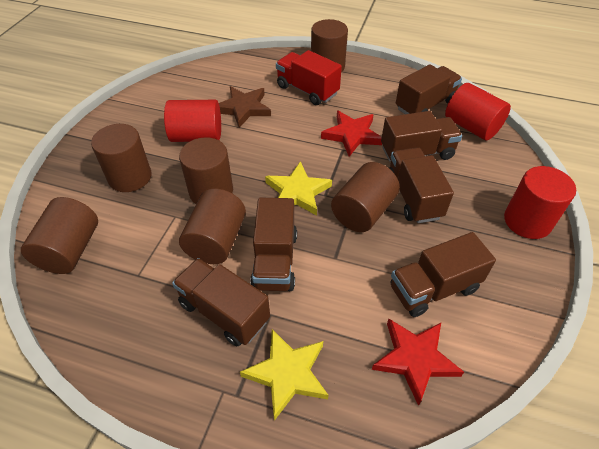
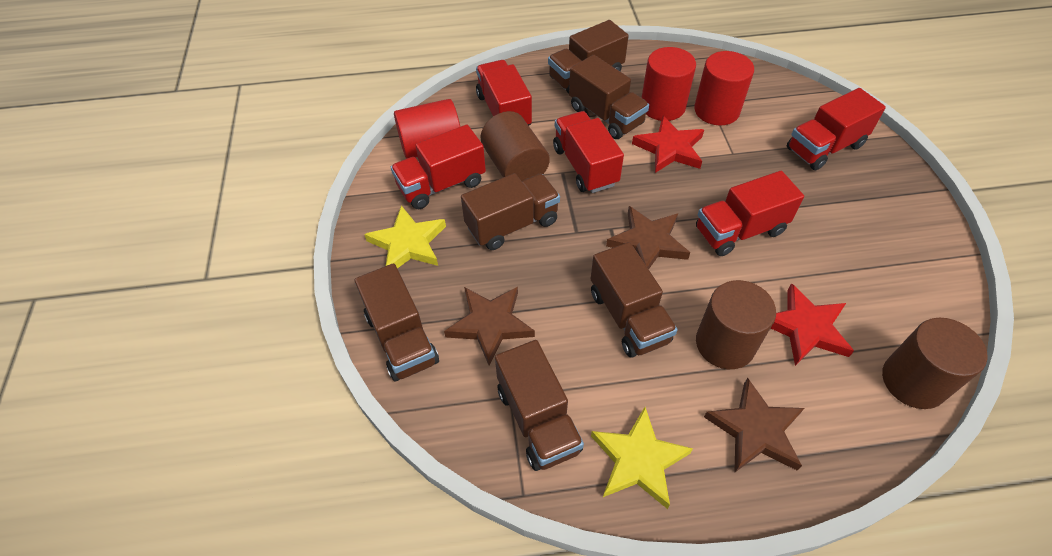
brown cylinder: [21,197,98,274] [91,124,152,192] [179,137,233,204] [179,189,246,264] [311,19,348,72] [331,162,400,232] = 6 -> [481,111,550,181] [696,280,776,369] [882,318,988,409] = 3
brown star: [219,86,271,128] = 1 -> [444,287,535,365] [606,206,690,269] [704,378,804,472] = 3
red truck: [276,50,342,105] = 1 -> [391,125,486,209] [476,60,532,126] [553,111,624,193] [696,171,804,256] [787,88,886,170] = 5

